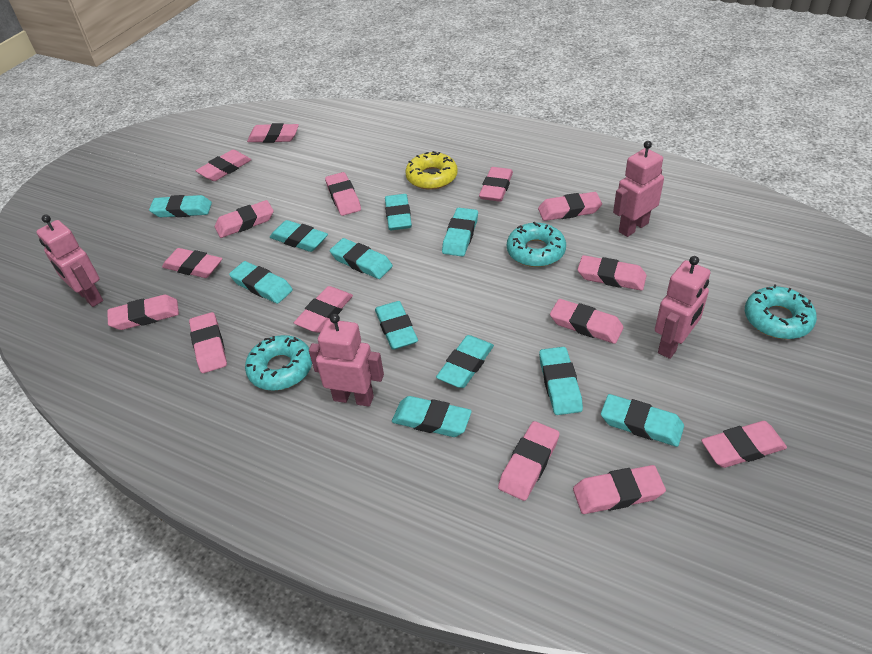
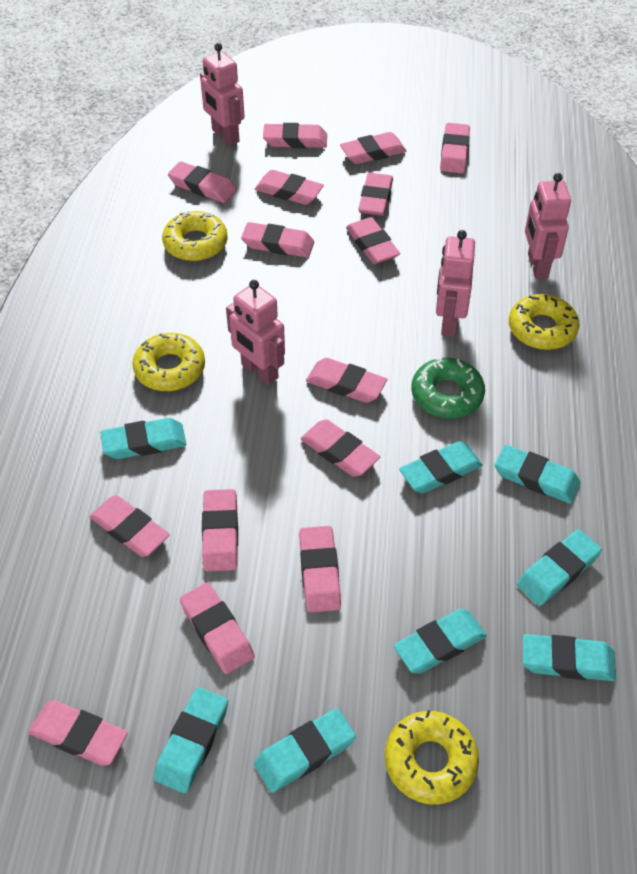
green donut: none = 0 -> [411,358,485,418] = 1
turquoise donut: [245,335,312,391] [507,222,566,267] [745,284,817,339] = 3 -> none = 0
turquoise eraser: [149,195,212,217] [229,261,293,304] [270,220,328,252] [330,238,393,279] [375,301,418,350] [385,194,412,230] [392,396,472,437] [436,335,494,388] [442,208,478,256] [539,347,583,415] [601,394,684,447] = 11 -> [100,418,186,459] [154,687,228,794] [254,708,356,793] [394,609,487,674] [399,441,483,493] [495,445,581,504] [517,529,602,606] [523,634,616,681] = 8
yellow donut: [405,151,458,190] = 1 -> [132,333,205,391] [162,211,228,261] [385,710,479,804] [509,294,579,350] = 4

